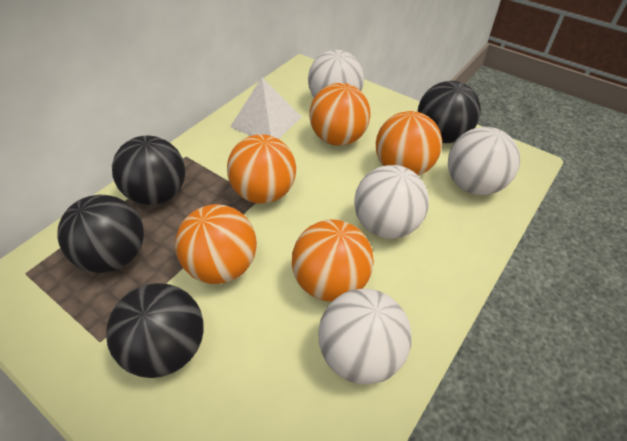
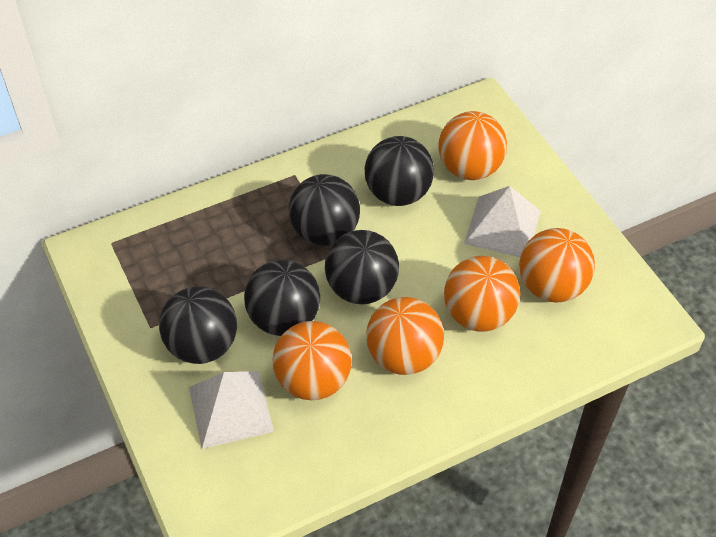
black ball: [58,195,144,273] [106,283,204,378] [112,136,185,205] [417,81,481,143] = 4 -> [159,286,237,364] [244,260,320,336] [288,174,360,246] [325,230,399,304] [365,136,434,206] = 5
white ball: [308,50,364,97] [318,289,412,384] [354,165,429,239] [448,127,520,195] = 4 -> none = 0
white pyramid: [230,77,302,139] = 1 -> [189,371,274,449] [464,186,541,257] = 2

